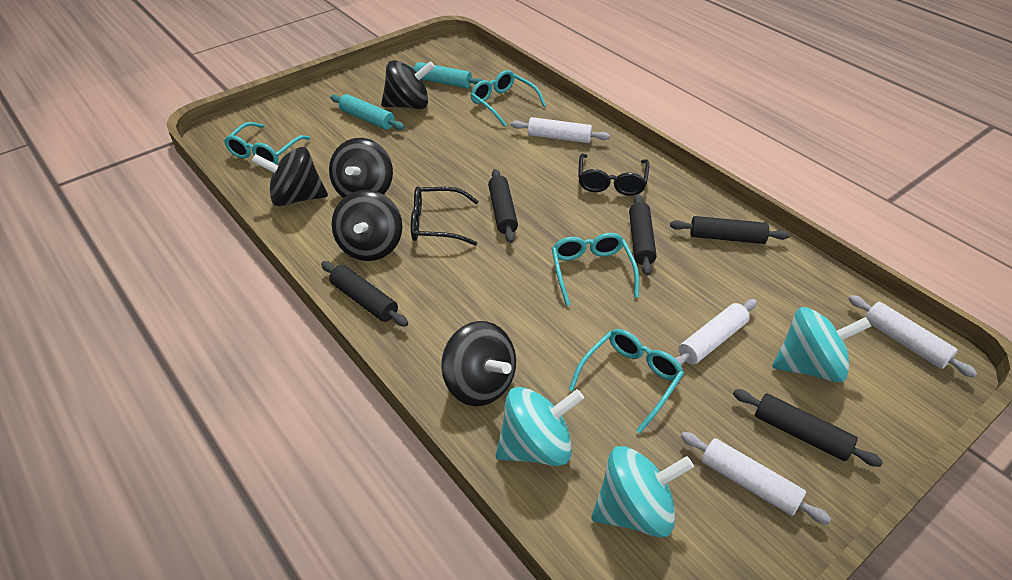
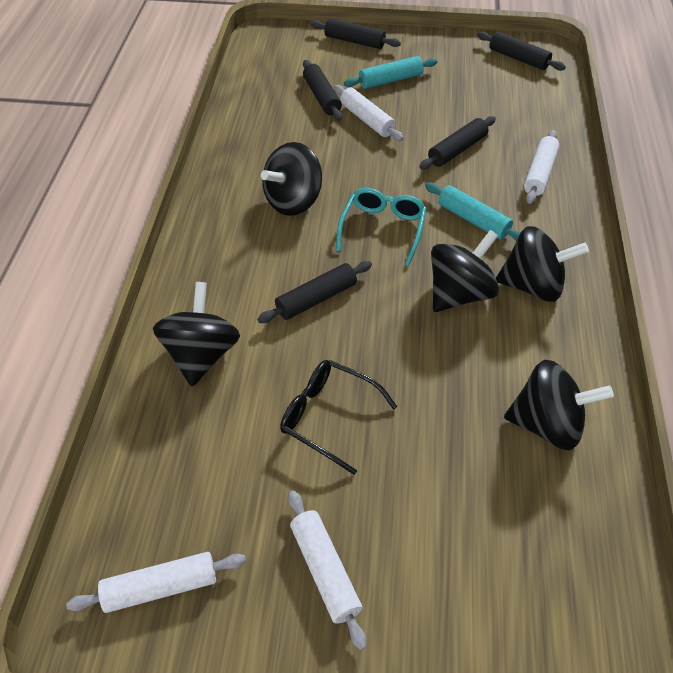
black glasses: [411,186,479,246] [578,154,650,196] = 2 -> [280,360,397,475] = 1
turquoise glasses: [224,122,310,164] [470,70,546,127] [552,233,639,306] [568,329,684,433] = 4 -> [336,188,427,266] = 1
turquoise spinning top: [496,387,584,466] [591,446,694,538] [772,307,872,383] = 3 -> none = 0

